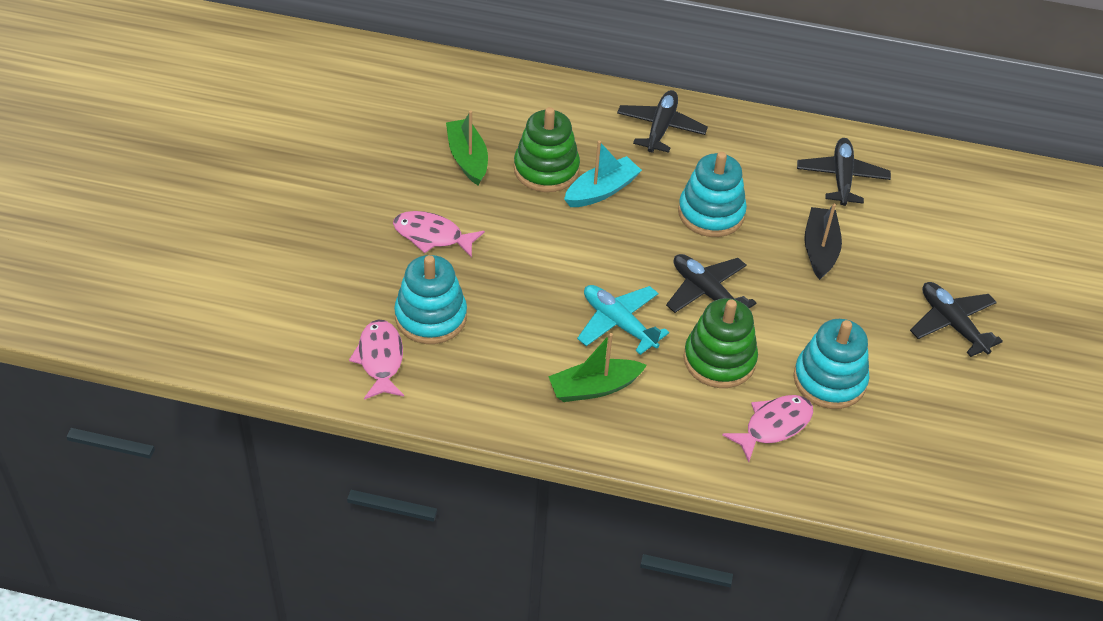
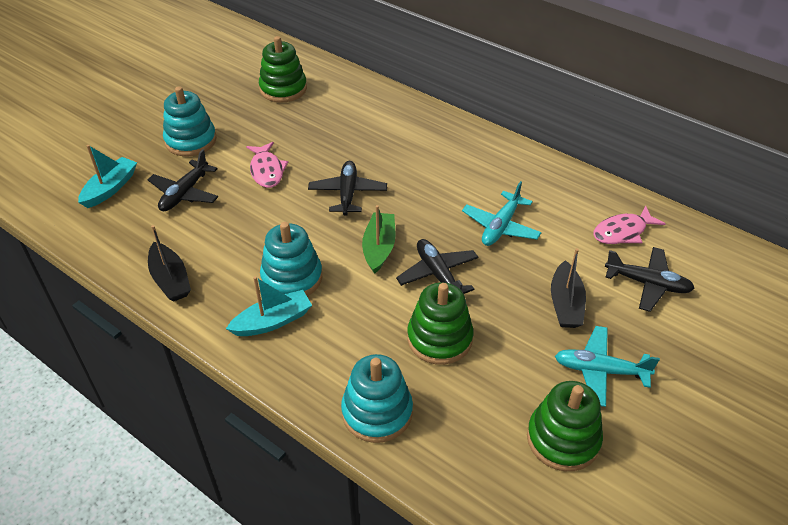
black boat: [804,204,842,280] = 1 -> [148,225,191,302] [551,248,586,328] = 2
green boat: [446,110,488,186] [548,333,647,402] = 2 -> [362,205,396,274] = 1
green stacking toy: [514,107,580,192] [683,298,758,388] = 2 -> [259,36,307,103] [407,282,474,365] [527,381,603,471] = 3
pink fish: [349,319,404,400] [393,211,485,258] [722,395,813,462] = 3 -> [246,142,288,188] [593,205,666,244] = 2
turquoise boat: [564,141,642,207] = 1 -> [78,145,137,208] [226,276,312,336] = 2
turquoise plane: [577,285,669,355] = 1 -> [462,181,542,246] [555,326,660,407] = 2

